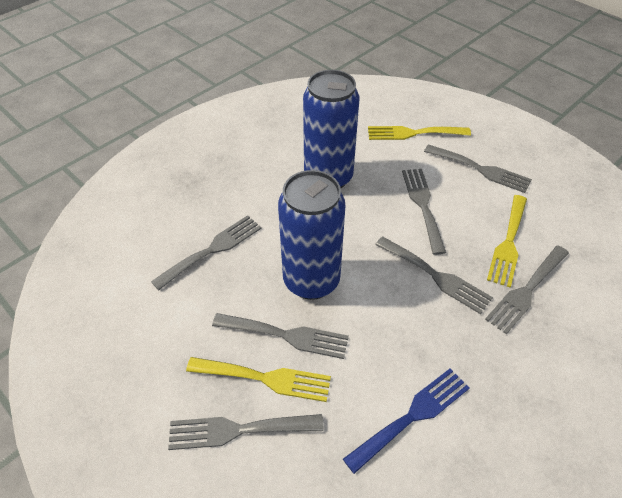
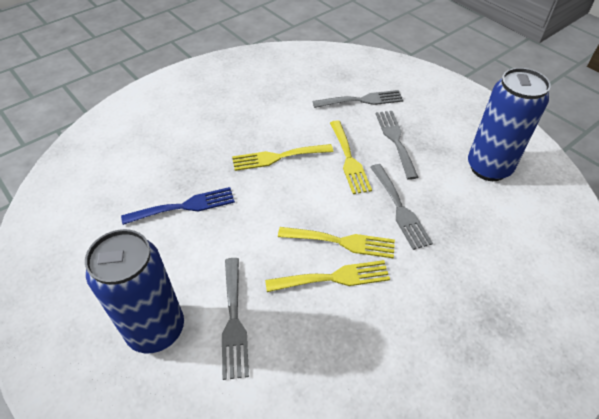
grey fork: [151,215,262,290] [168,414,324,450] [212,313,349,359] [375,236,493,314] [402,169,446,255] [424,144,532,193] [485,246,569,335] = 7 -> [222,258,249,380] [313,90,404,108] [370,164,433,250] [376,111,418,180] = 4
yellow fork: [186,357,331,402] [368,126,471,140] [487,195,527,288] = 3 -> [232,144,333,171] [265,260,390,292] [278,227,395,258] [330,120,372,194] = 4

